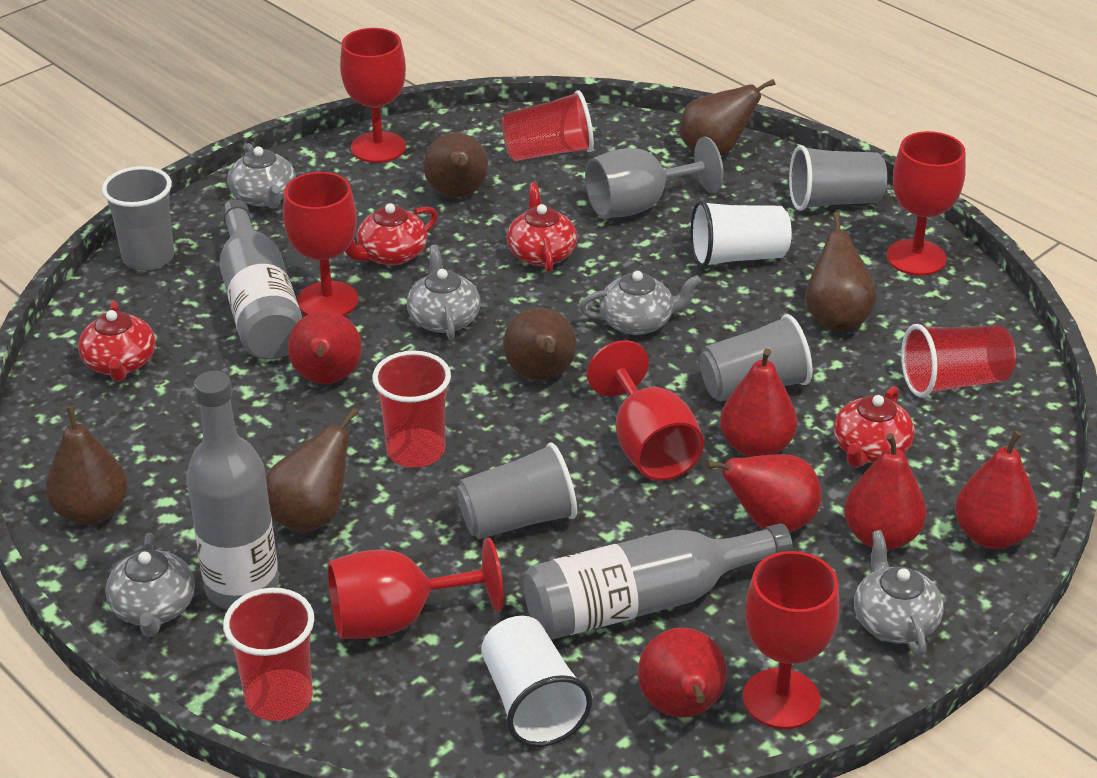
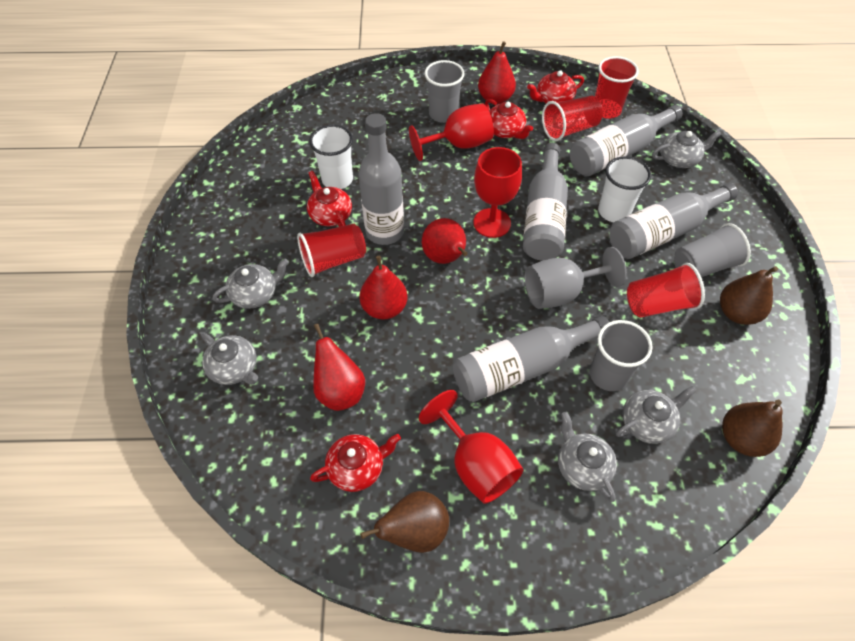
brown pear: [45,406,128,525] [266,407,359,533] [423,132,488,198] [503,307,576,381] [679,79,775,156] [805,212,877,330] = 6 -> [360,491,449,553] [720,266,778,325] [722,399,783,457] = 3
grey bottle: [186,371,279,610] [219,199,302,360] [524,523,793,640] = 3 -> [358,113,404,245] [453,316,609,402] [523,143,568,261] [570,105,683,176] [609,183,738,259] = 5
grey cup: [102,166,174,271] [457,443,577,539] [699,314,812,402] [789,145,887,211] = 4 -> [425,60,464,123] [590,320,653,391] [674,223,751,278] = 3
red goblet: [283,172,358,316] [328,538,504,639] [340,28,406,163] [587,340,704,481] [743,551,839,729] [886,131,966,276] = 6 -> [409,103,494,161] [419,390,523,504] [473,147,522,238] = 3
red pear: [288,311,362,384] [638,628,727,718] [706,454,821,532] [720,348,797,457] [844,433,927,550] [955,431,1038,549] = 6 -> [313,323,365,411] [359,256,408,319] [422,218,468,264] [478,41,516,104] = 4

